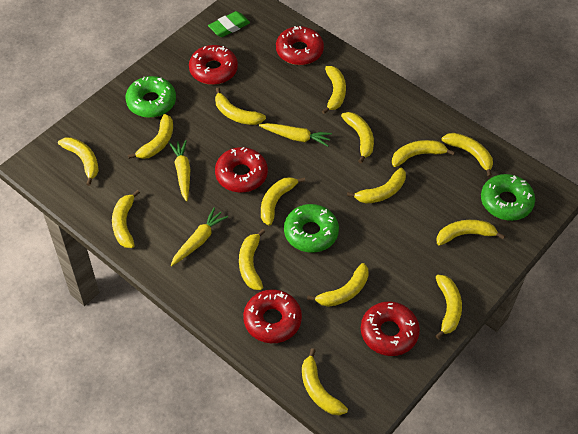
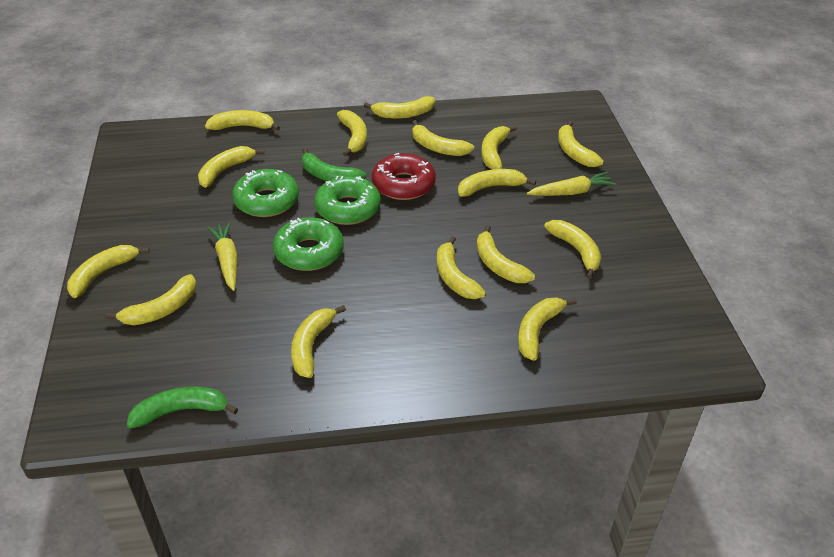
green banana: none = 0 -> [127,386,238,428] [302,148,366,181] = 2
green eraser: [208,11,250,37] = 1 -> none = 0
red donut: [189,45,238,85] [215,147,268,193] [243,289,302,343] [276,26,324,65] [361,301,420,356] = 5 -> [372,153,436,200] = 1
yellow carrot: [169,140,191,202] [171,208,228,266] [259,123,332,146] = 3 -> [207,222,237,291] [527,172,616,196] = 2

